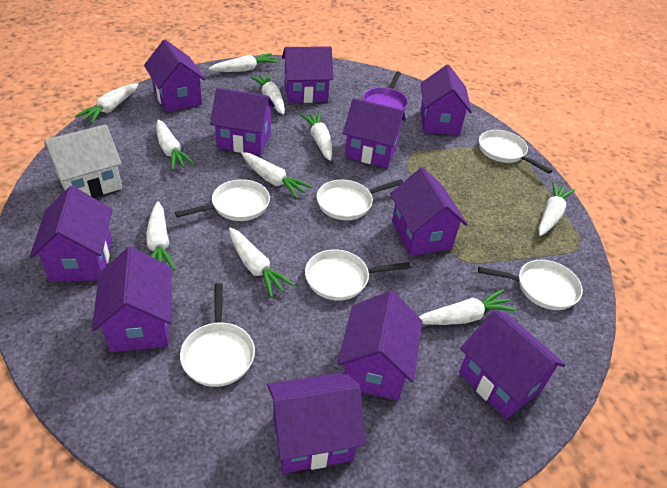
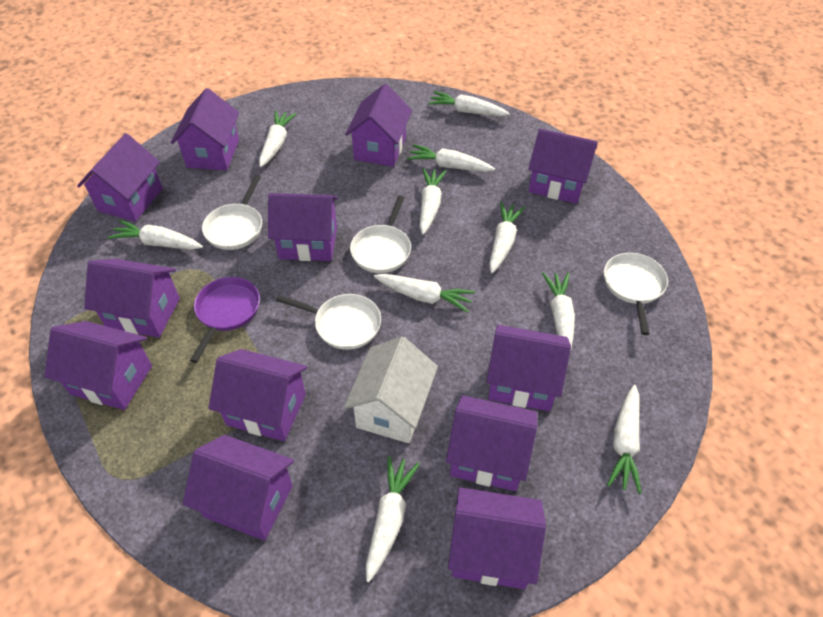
purple house: [29,186,112,282] [92,246,172,352] [144,40,206,112] [210,87,275,155] [267,372,366,473] [282,47,334,103] [337,291,422,400] [343,98,406,168] [390,167,468,256] [420,65,472,135] [459,309,566,419] = 11 -> [44,321,152,410] [77,133,163,222] [84,259,180,338] [171,88,239,171] [183,435,294,541] [209,349,307,441] [268,193,338,261] [345,84,412,167] [446,395,537,491] [448,487,546,589] [486,325,571,411] [528,129,598,204] = 12
white pan: [175,179,270,221] [180,283,255,387] [305,249,411,301] [317,179,403,220] [478,260,583,310] [479,130,552,174] = 6 -> [202,175,262,250] [276,294,381,350] [350,196,411,273] [604,253,668,335] = 4

